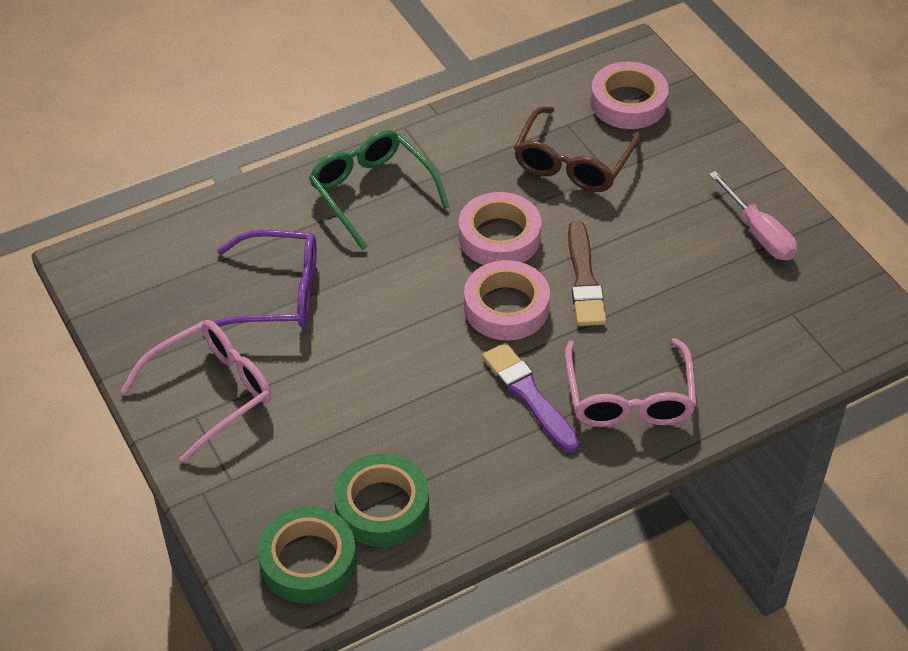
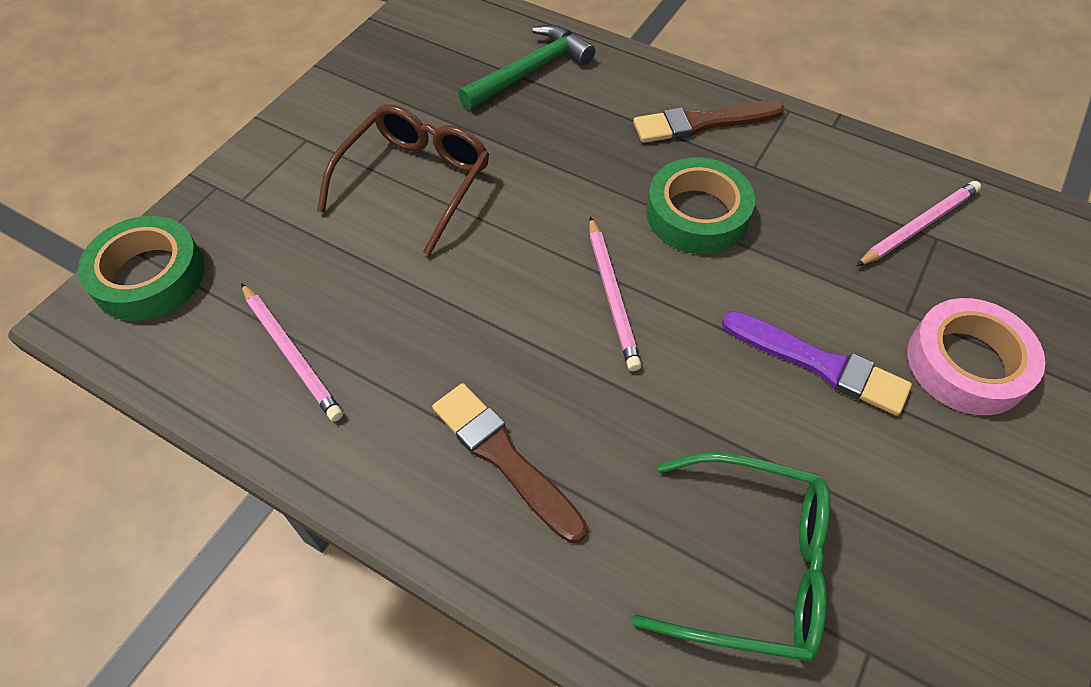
brown brush: [568,221,606,326] = 1 -> [432,383,587,543] [633,100,785,143] = 2
green hammer: none = 0 -> [458,25,595,110] = 1
pink glasses: [121,320,271,463] [565,338,697,427] = 2 -> none = 0
pink pencil: none = 0 -> [241,283,343,422] [589,216,642,371] [856,181,981,266] = 3
pink screwdriver: [709,171,797,260] = 1 -> none = 0
pink tape: [459,192,541,265] [464,260,550,340] [590,61,669,129] = 3 -> [907,298,1045,415] = 1
purple glasses: [214,230,317,328] = 1 -> none = 0

